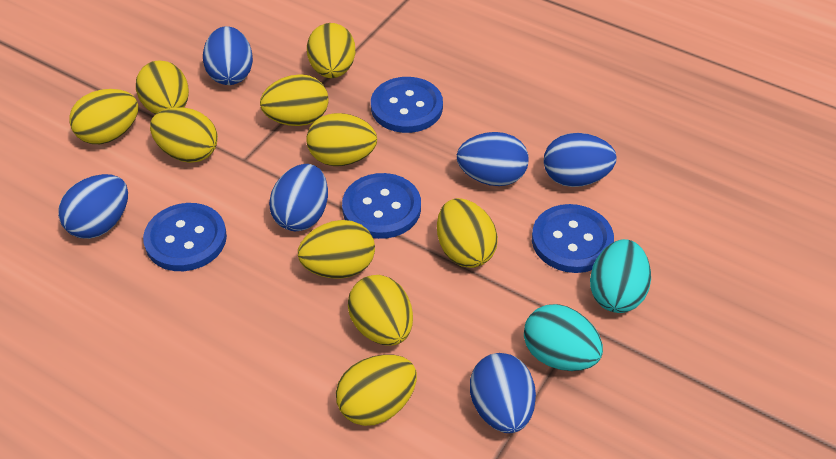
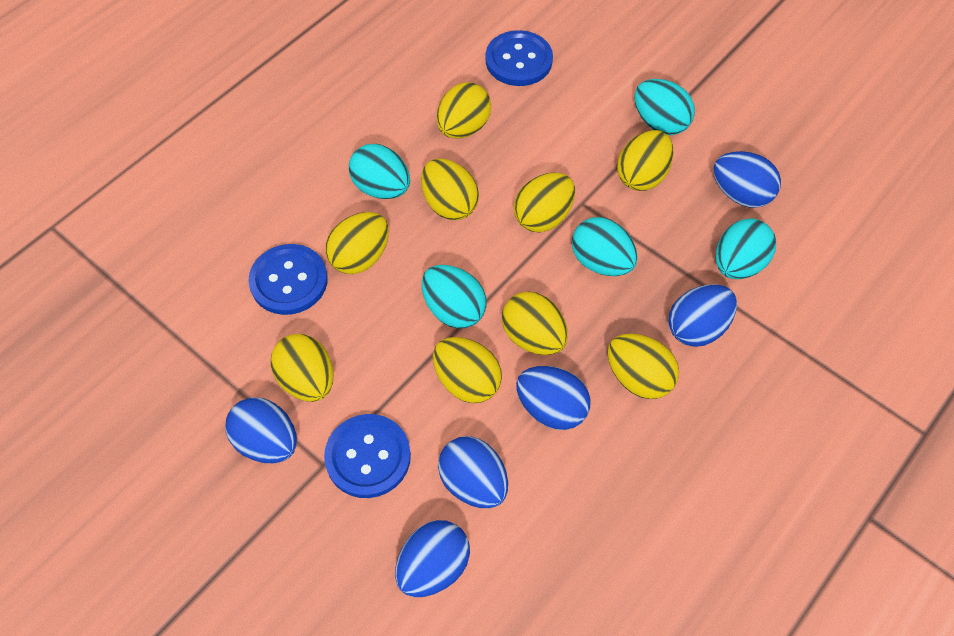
blue button: [143,203,227,271] [342,173,421,239] [371,77,443,133] [532,204,614,273] = 4 -> [248,244,328,315] [324,414,411,498] [486,30,553,86] = 3
turquoise egg: [524,304,603,371] [590,239,651,313] = 2 -> [349,144,410,199] [422,265,487,328] [572,217,638,276] [635,79,695,135] [716,219,776,279] = 5
yellow egg: [69,89,138,144] [136,60,189,114] [150,107,218,163] [260,74,329,126] [298,220,375,279] [307,23,356,78] [307,113,377,166] [336,354,417,426] [348,275,413,346] [437,198,498,268] = 10 -> [271,334,334,402] [326,212,389,274] [421,159,479,220] [433,337,502,403] [437,82,491,139] [502,291,568,355] [514,172,575,233] [608,333,679,399] [617,130,673,191] = 9

